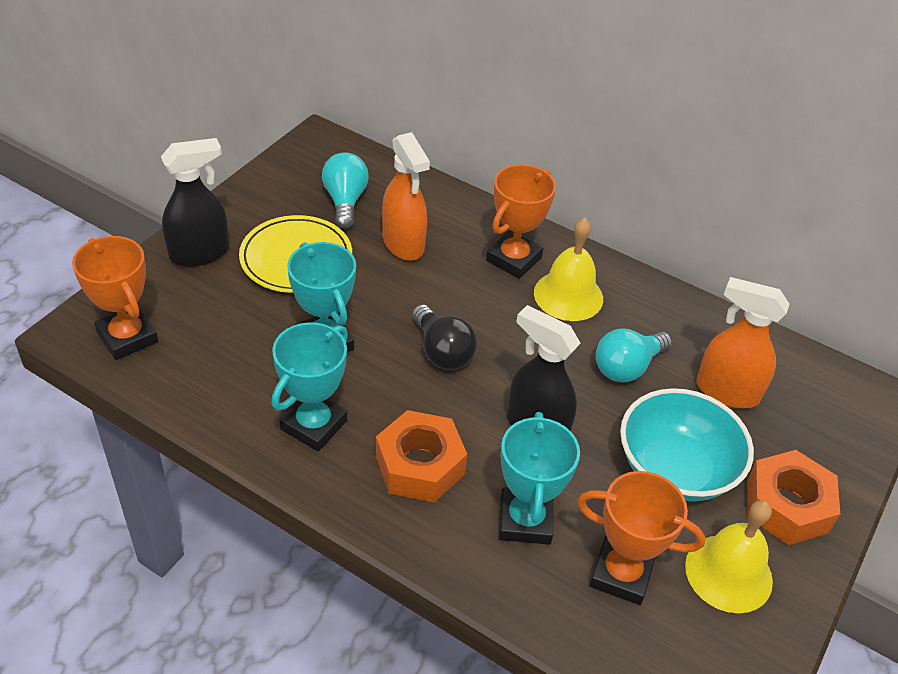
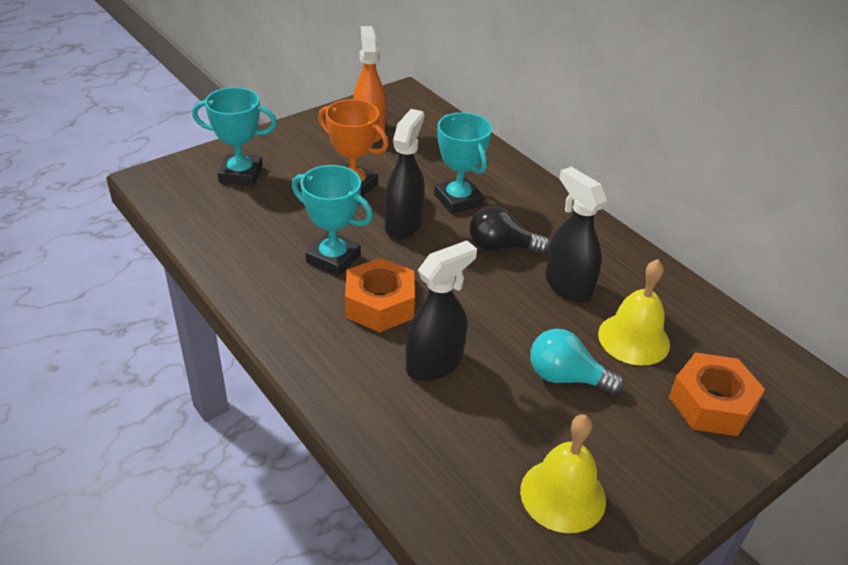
black spray bottle: [161,138,229,267] [507,305,580,431] = 2 -> [384,109,425,240] [406,241,477,381] [545,167,607,303] = 3
orange spray bottle: [382,132,430,261] [696,277,789,409] = 2 -> [353,26,386,143] = 1
orange trophy: [72,236,158,360] [486,164,556,279] [577,471,706,605] = 3 -> [318,99,389,197] = 1
turquoise bowl: [620,388,754,502] = 1 -> none = 0
turquoise light bulb: [322,153,369,229] [596,329,672,383] = 2 -> [530,329,624,394] = 1
yellow plate: [239,215,352,293] = 1 -> none = 0

